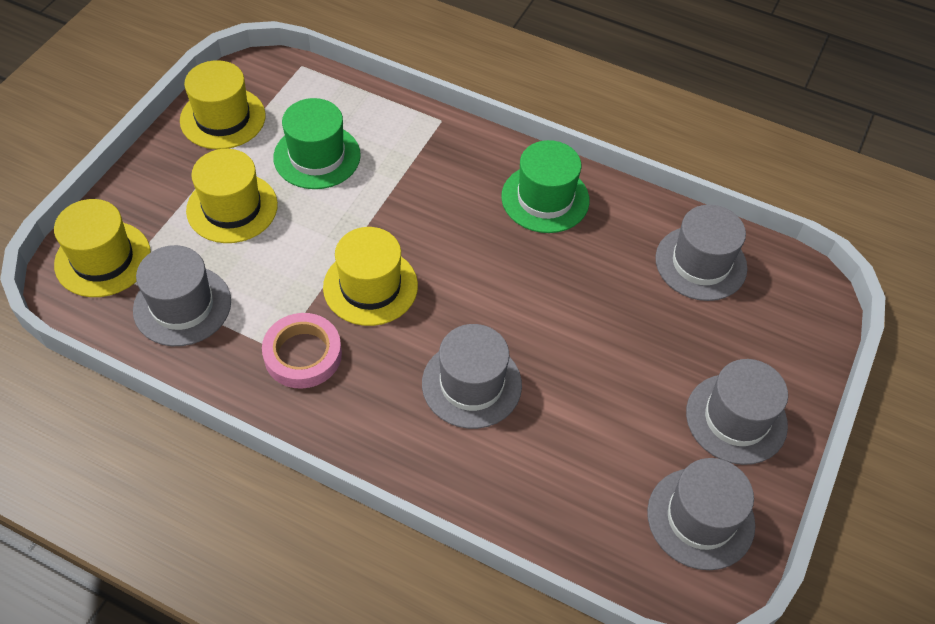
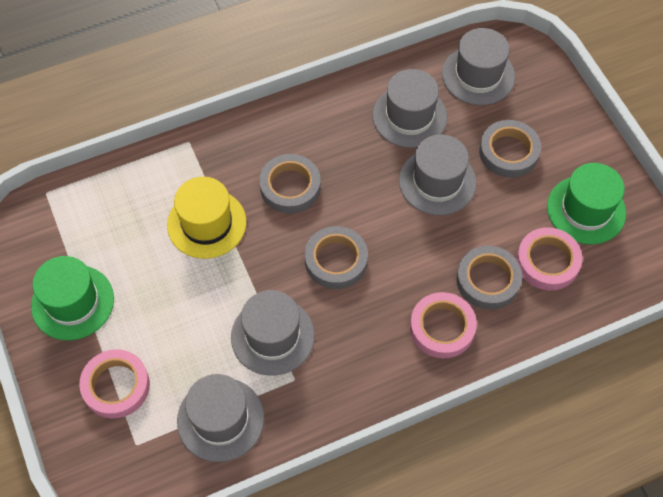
grey tape: none = 0 -> [259,154,321,213] [305,226,368,289] [456,246,522,309] [479,120,541,178] = 4
pink tape: [262,313,342,389] = 1 -> [79,349,150,418] [410,292,477,358] [516,227,582,290] = 3
yellow hat: [54,199,151,297] [180,60,266,149] [186,149,278,243] [323,227,418,326] = 4 -> [167,177,246,259] = 1

